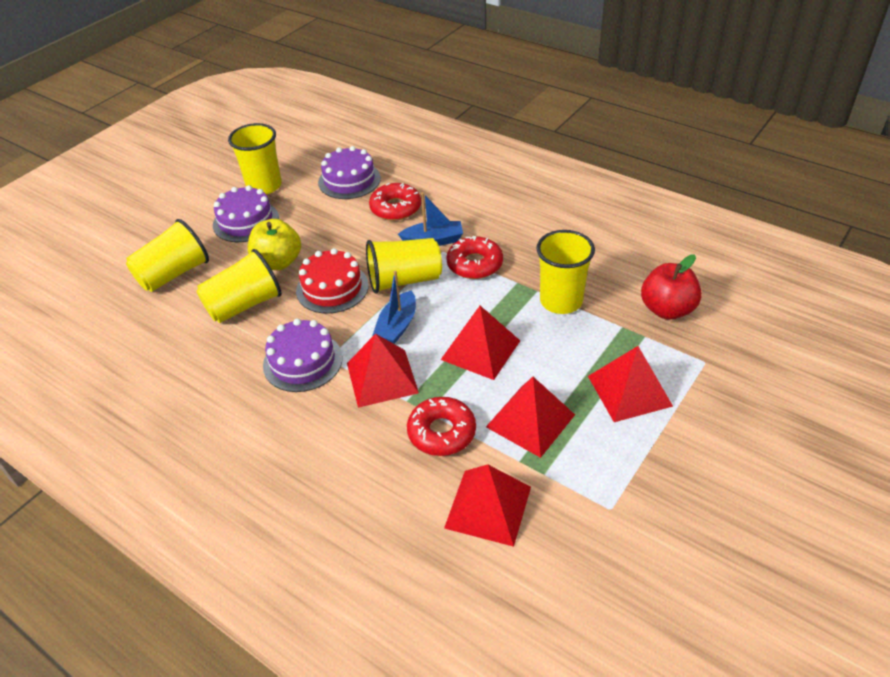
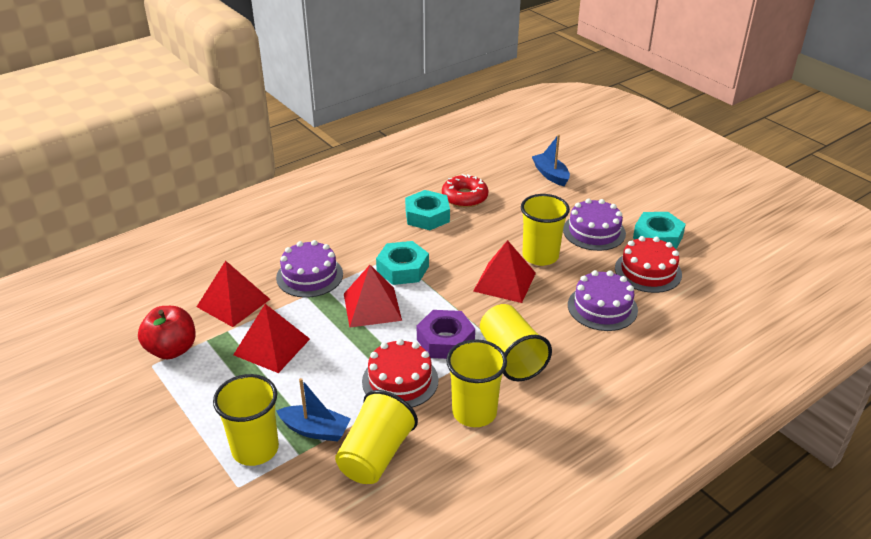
purple nut: none = 0 -> [417,310,475,359] = 1
red cake: [296,248,369,314] = 1 -> [362,339,438,408] [615,236,682,293] = 2
red donut: [369,183,421,220] [407,397,476,456] [446,236,503,279] = 3 -> [442,174,488,208] = 1
red pyramid: [347,334,419,408] [441,306,520,380] [444,465,531,547] [486,377,575,458] [588,346,673,422] = 5 -> [197,261,270,327] [233,304,310,373] [344,265,402,327] [474,240,536,303] = 4
turquoise nut: none = 0 -> [376,241,429,285] [405,190,450,230] [633,212,686,249] = 3
yellow apple: [248,219,301,270] = 1 -> none = 0

